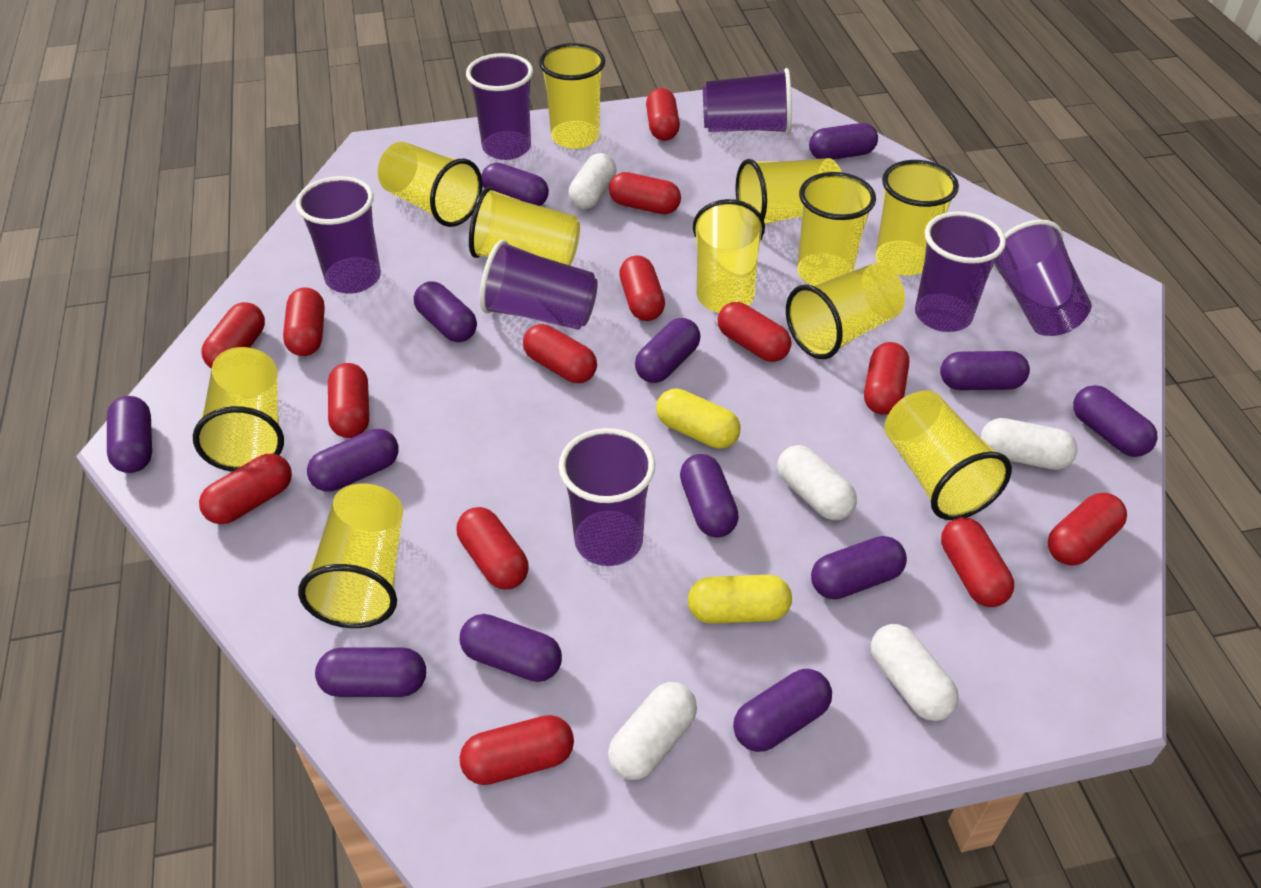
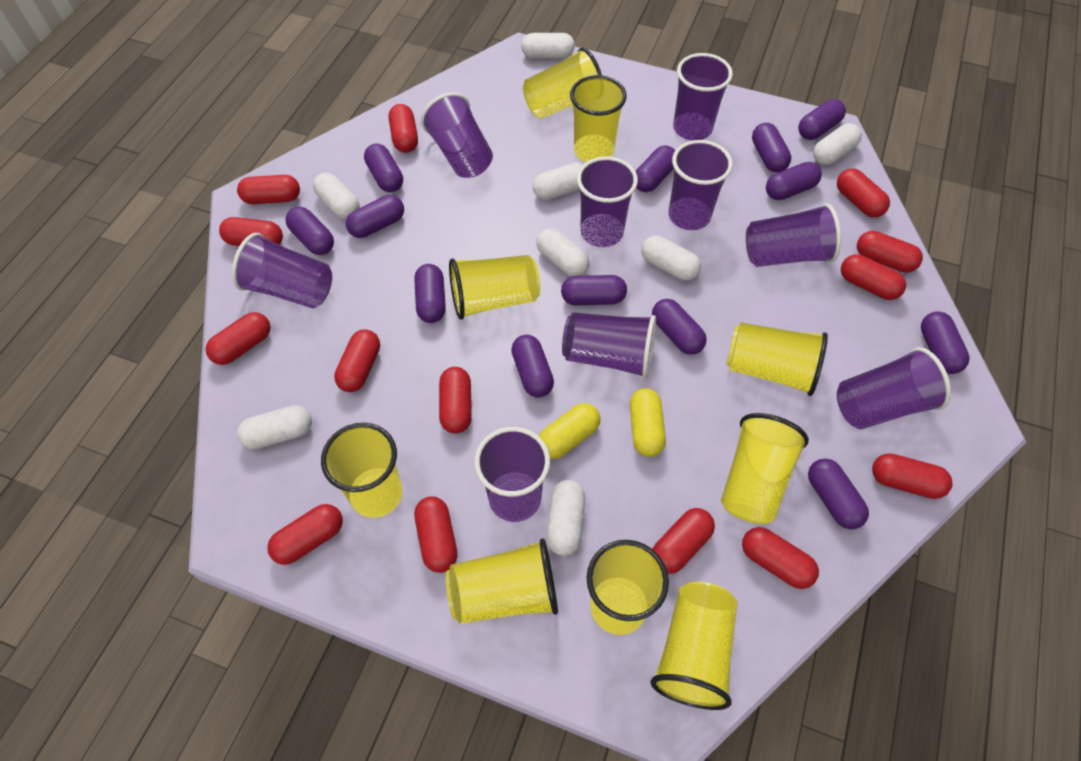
purple cup: [296,176,381,294] [466,53,533,160] [480,240,598,330] [559,428,655,566] [703,68,792,134] [915,212,1006,332] [993,220,1092,336] = 7 -> [232,233,332,308] [421,92,493,178] [474,427,550,522] [562,312,656,379] [577,156,638,247] [669,140,733,230] [673,53,733,141] [746,203,841,267] [837,347,951,429] = 9
white capsule: [568,153,617,209] [608,682,697,780] [777,445,857,521] [871,624,959,721] [981,418,1078,470] = 5 -> [237,405,312,449] [313,172,360,219] [521,33,575,59] [533,162,583,200] [536,228,590,277] [547,480,585,556] [641,236,701,281] [813,123,862,165] = 8
yellow cup: [193,347,284,472] [298,483,403,628] [378,142,482,227] [469,187,580,266] [539,43,605,149] [693,199,765,313] [736,158,842,225] [786,263,905,359] [797,172,876,285] [875,160,959,276] [884,390,1012,520] = 11 -> [321,422,403,518] [446,538,558,624] [449,255,540,320] [523,48,602,119] [570,75,627,162] [587,540,669,635] [650,582,737,710] [721,413,809,524] [726,322,828,396] = 9

